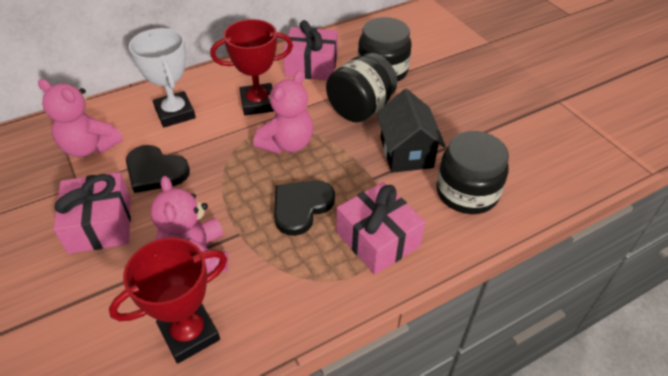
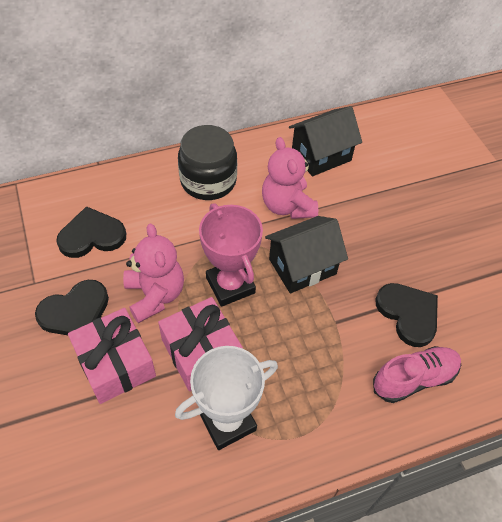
black heart: [126,145,190,193] [274,180,335,236] = 2 -> [35,280,109,335] [56,206,126,258] [376,283,438,347] = 3
black house: [376,89,446,173] = 1 -> [265,216,348,293] [289,106,362,176] = 2
black jar: [326,53,397,123] [358,17,412,82] [436,131,509,214] = 3 -> [178,125,237,200] = 1
pink gift: [53,172,131,254] [283,20,338,80] [336,182,425,274] = 3 -> [68,308,156,404] [158,297,243,391] = 2
pink shoe: none = 0 -> [373,346,461,403] = 1
pink teddy bear: [38,79,123,157] [150,176,228,273] [253,71,313,154] = 3 -> [123,223,184,323] [262,137,318,219] = 2
pink trophy: none = 0 -> [199,203,263,307] = 1
red trophy: [109,238,227,364] [210,19,293,115] = 2 -> none = 0

